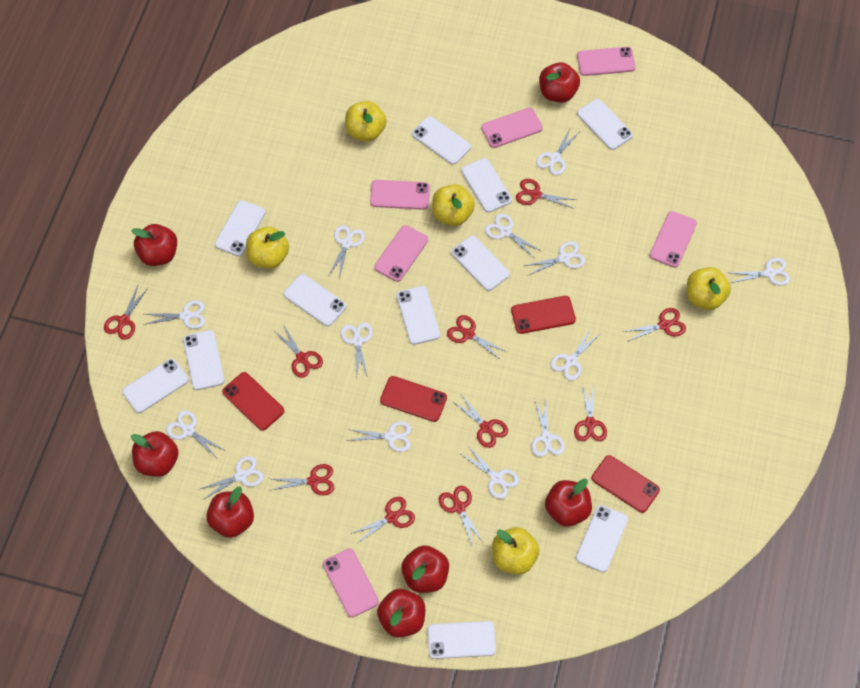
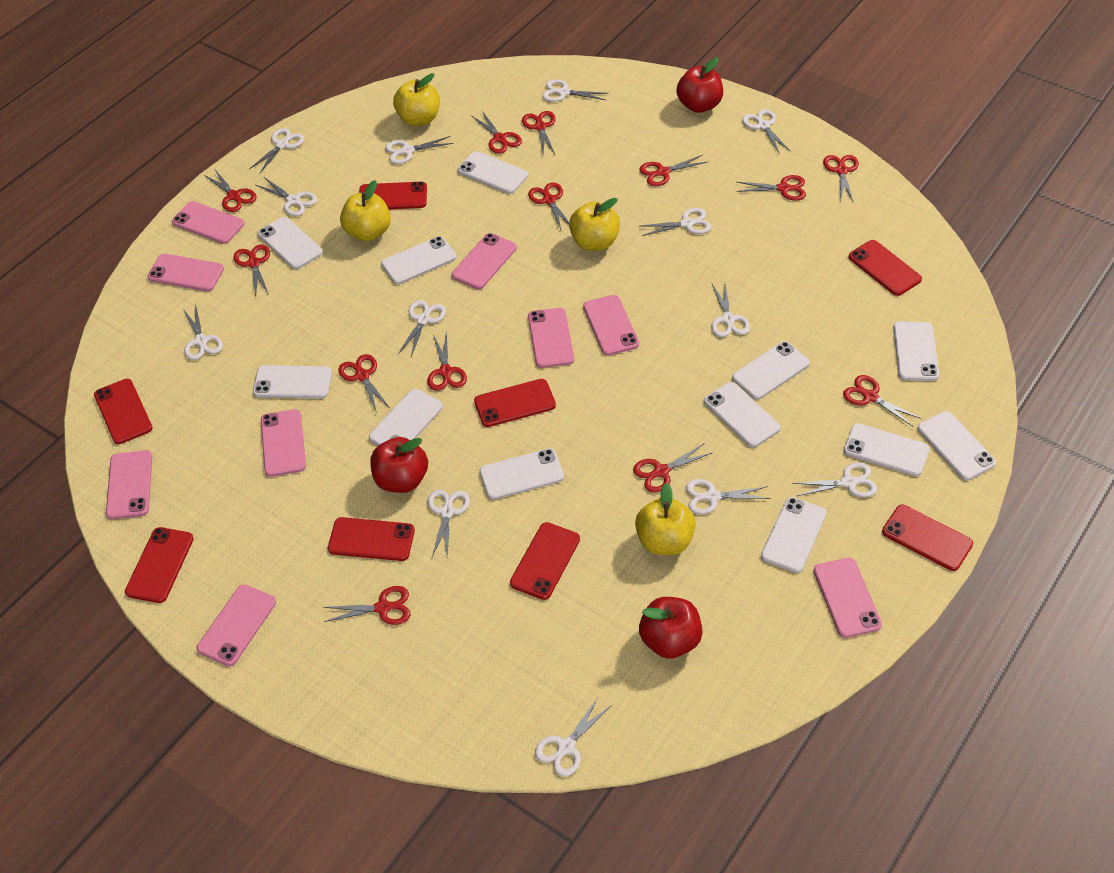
pink phone: [323,548,379,617] [370,180,430,210] [374,225,428,282] [481,108,543,148] [577,47,636,76] [650,211,697,268] = 6 -> [106,450,152,519] [147,254,224,291] [172,201,244,244] [197,584,276,666] [261,409,306,477] [452,233,517,289] [528,308,574,368] [583,295,639,355] [813,558,882,638] = 9
red apple: [131,224,177,266] [131,431,179,477] [206,487,254,538] [377,589,425,637] [401,545,449,593] [539,62,580,103] [545,479,592,527] = 7 -> [370,437,428,493] [639,597,703,659] [677,57,723,113] = 3
red phone: [222,372,284,431] [380,376,447,422] [511,296,576,334] [592,455,660,513] = 4 -> [94,379,153,444] [125,527,194,603] [328,517,415,561] [359,182,427,209] [474,379,556,427] [510,522,580,600] [849,240,922,296] [882,505,973,571] = 8
red scissors: [104,286,148,340] [269,464,334,496] [275,324,323,378] [350,497,415,544] [439,486,485,546] [447,315,507,360] [452,394,508,448] [516,179,576,209] [574,383,607,441] [623,308,686,342] = 10 -> [204,170,257,212] [234,245,270,298] [323,586,410,625] [338,354,390,413] [427,331,467,391] [471,111,522,154] [522,111,556,154] [528,182,569,232] [633,443,712,493] [640,155,707,186] [736,175,806,201] [823,155,859,203] [843,375,921,427] = 13
white phone: [122,358,189,413] [183,330,225,390] [215,200,266,256] [284,274,346,326] [396,286,440,345] [412,116,471,165] [427,621,496,659] [451,236,510,291] [461,158,512,213] [576,505,628,572] [577,99,633,150] = 11 -> [253,365,332,399] [258,217,323,269] [369,389,443,446] [381,236,457,284] [458,151,528,194] [479,448,564,500] [704,382,781,447] [732,341,810,400] [761,497,827,573] [844,423,930,476] [893,321,939,381] [917,411,996,480] = 12
yellow apple: [246,227,289,269] [345,101,386,142] [432,184,475,226] [492,527,539,575] [687,267,731,310] = 5 -> [340,180,391,241] [393,73,440,126] [569,198,620,251] [635,483,696,555] = 4

